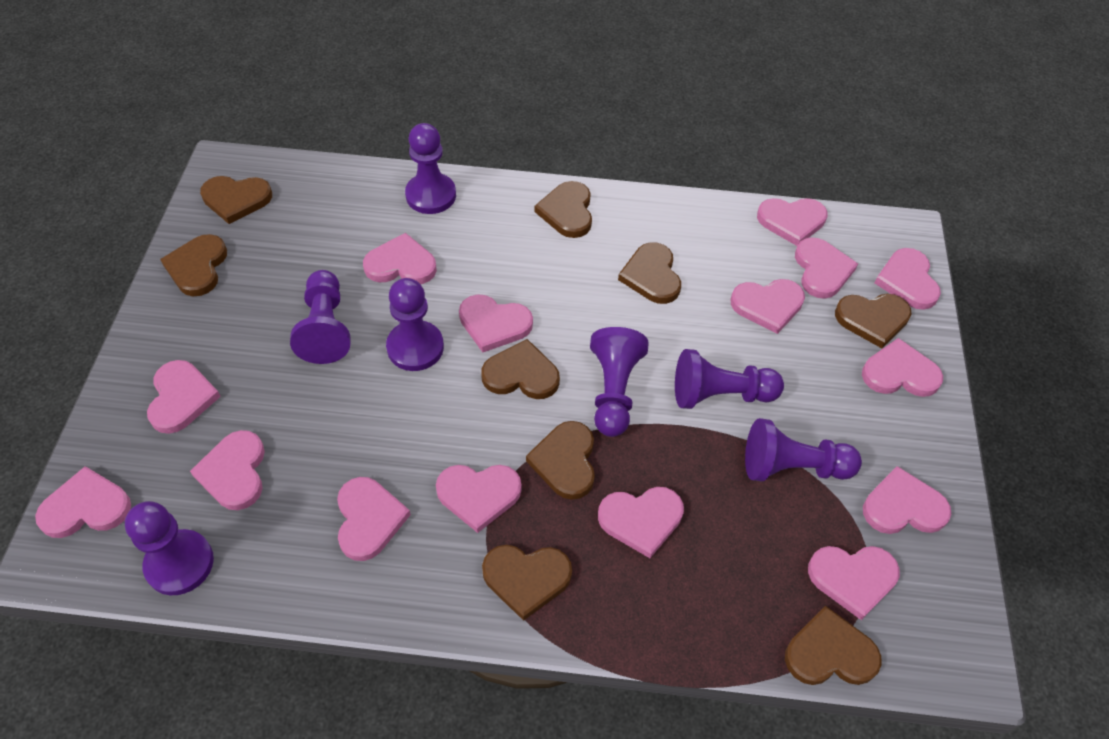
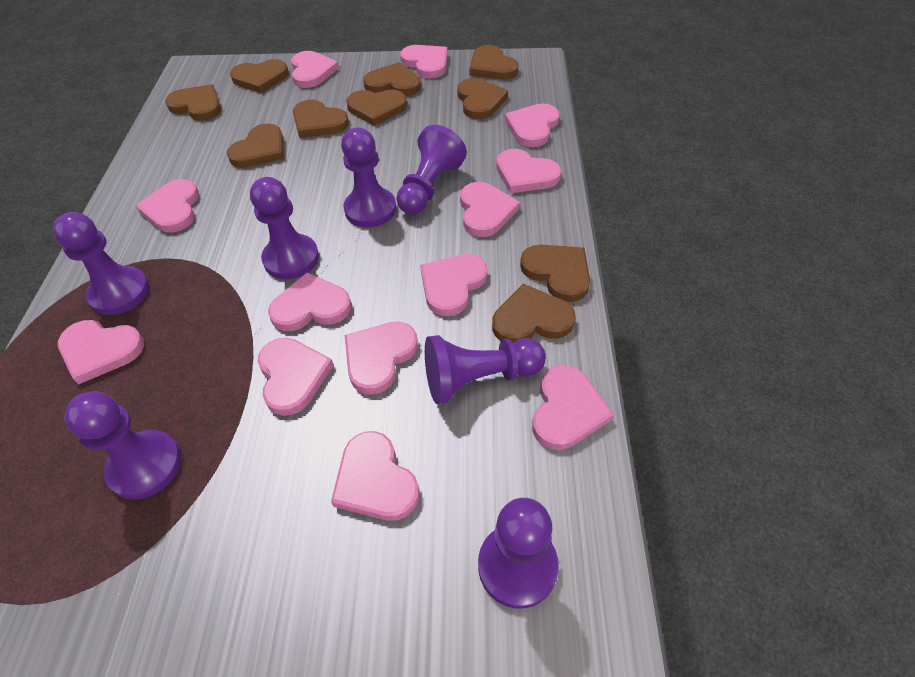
brown heart: [160,234,227,296] [200,176,272,224] [481,339,560,399] [482,545,572,621] [526,421,595,500] [535,181,592,238] [618,242,681,304] [785,606,882,685] [835,294,911,348] = 9 -> [165,84,221,121] [227,123,284,168] [230,59,289,93] [293,99,349,138] [346,89,407,126] [363,62,421,96] [457,78,508,119] [470,45,518,80] [492,284,576,343] [520,245,590,302] = 10
pink heart: [35,466,131,538] [147,360,221,434] [190,430,265,510] [337,477,411,561] [363,233,437,284] [436,465,522,533] [459,294,533,352] [598,487,684,558] [730,279,805,334] [757,198,828,246] [795,237,858,299] [808,546,900,620] [862,338,943,397] [863,466,951,534] [874,248,941,310] = 15 -> [58,320,144,384] [136,179,199,233] [257,338,334,416] [268,272,352,331] [291,51,339,88] [331,431,420,521] [345,322,418,395] [400,45,448,79] [420,254,487,316] [460,182,520,237] [496,149,561,193] [505,103,560,147] [532,365,614,450] = 13

